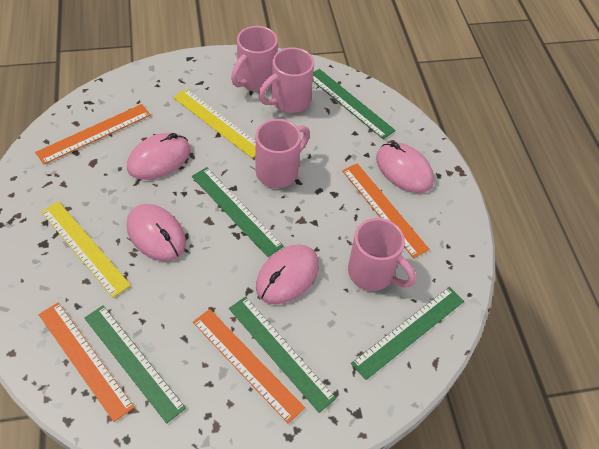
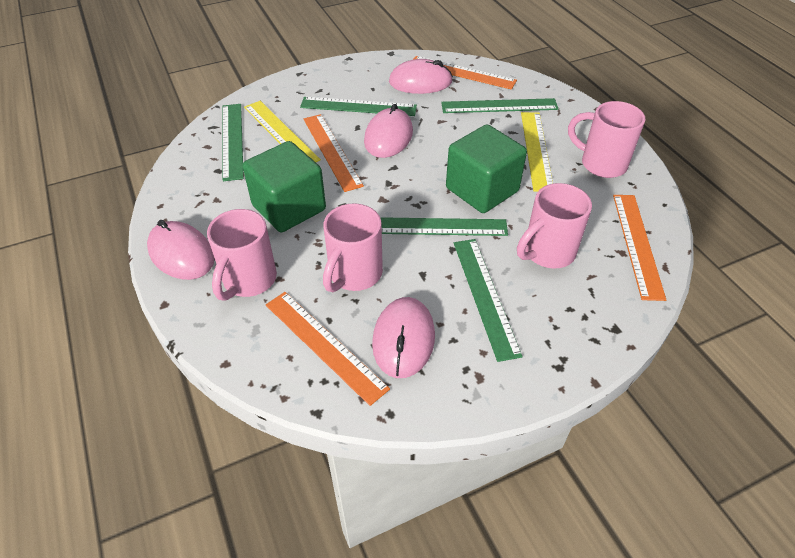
green cube: none = 0 -> [242,141,326,232] [446,124,527,213] = 2

